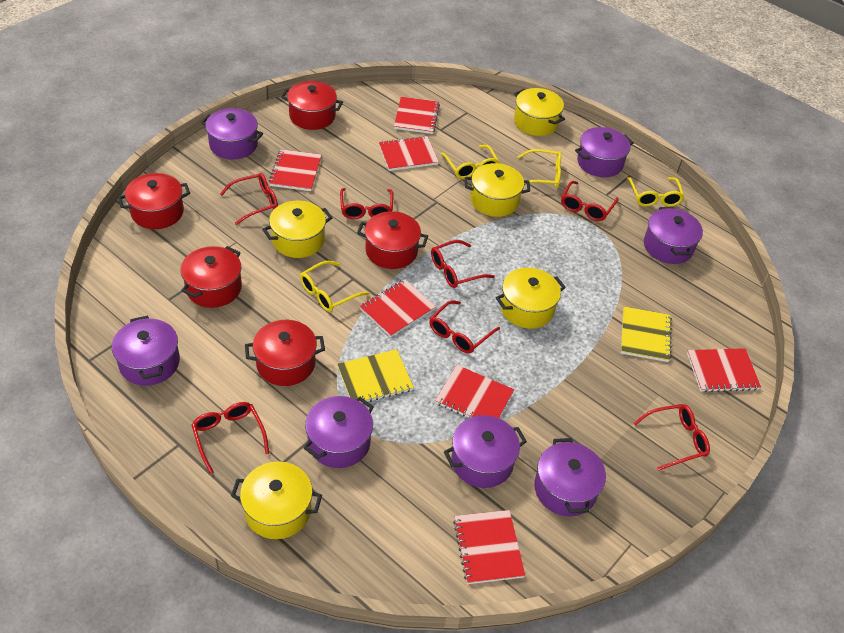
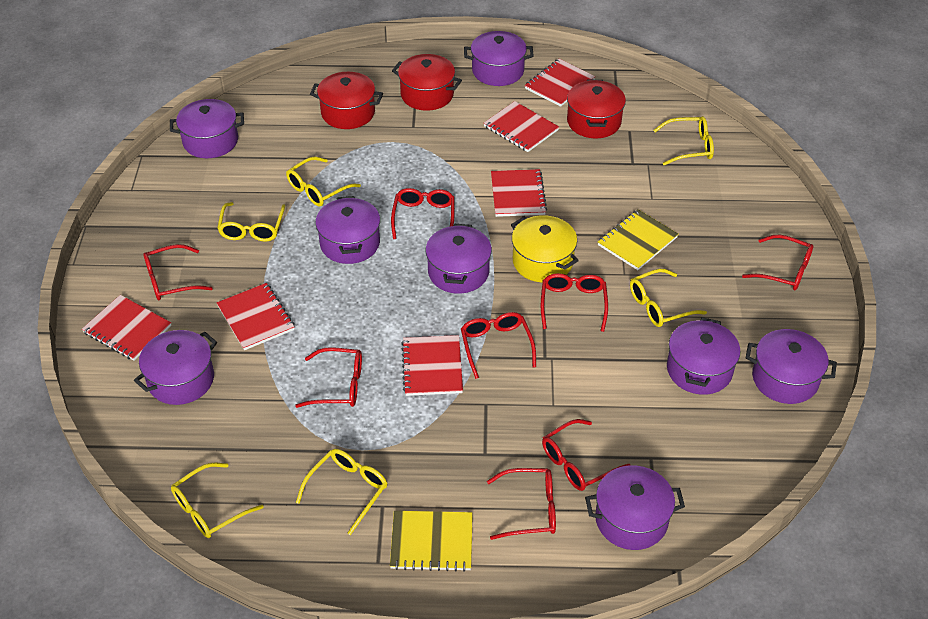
purple pot: [112,315,180,386] [201,108,263,159] [304,396,374,468] [444,415,527,488] [534,438,606,516] [575,127,634,177] [644,207,703,264] = 7 -> [134,330,217,405] [170,99,244,158] [315,196,380,264] [425,224,492,293] [464,31,534,86] [585,466,685,550] [667,317,740,395] [746,329,837,404] = 8
red glasses: [191,402,269,474] [220,173,278,225] [340,188,394,219] [429,300,500,353] [431,240,495,288] [561,181,619,221] [634,404,710,471] = 7 -> [143,244,213,300] [295,347,362,408] [391,188,455,239] [461,312,536,379] [487,468,556,540] [541,273,608,332] [542,419,630,491] [742,235,813,290] = 8
red notebook: [269,149,321,191] [360,279,436,337] [379,136,439,171] [394,97,440,134] [435,365,514,418] [453,510,525,584] [687,348,761,392] = 7 -> [82,295,171,361] [217,283,295,350] [401,335,463,396] [484,101,559,152] [491,169,547,217] [525,59,595,107] = 6
red pot: [118,173,190,229] [181,246,242,308] [245,320,325,386] [281,81,343,130] [357,211,428,269] = 5 -> [310,72,383,129] [392,54,462,111] [567,79,626,138] = 3
yellow glasses: [300,261,369,312] [440,145,499,179] [517,149,561,188] [627,177,684,207] = 4 -> [171,463,264,538] [217,202,285,242] [286,157,361,207] [296,449,388,535] [630,269,707,327] [653,116,714,165] = 6
yellow pot: [231,462,322,539] [262,201,332,258] [465,163,530,217] [496,268,566,329] [514,88,565,136] = 5 -> [511,215,579,282] = 1

